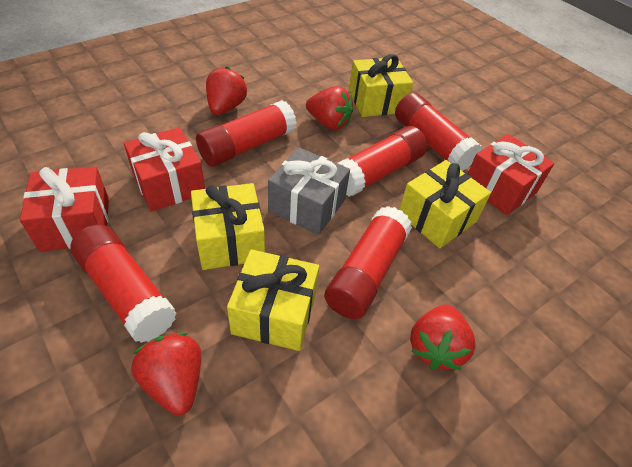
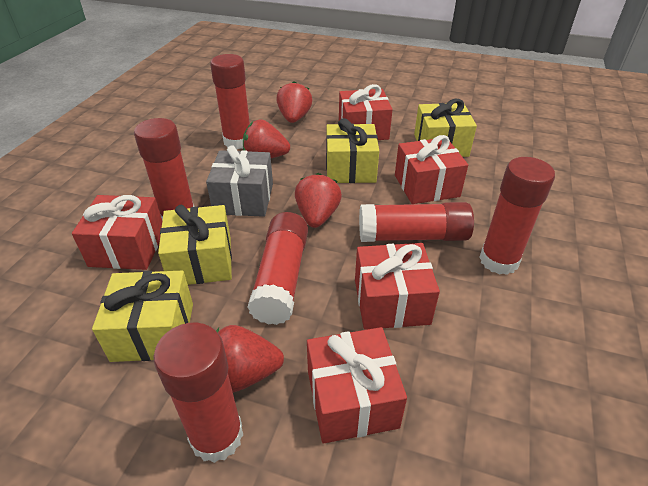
red gift: [20,166,109,252] [124,127,205,212] [468,134,555,215] = 3 -> [72,195,162,270] [307,327,407,444] [339,84,393,140] [355,243,440,330] [395,135,468,204] = 5
red glue stick: [70,224,177,343] [196,100,297,167] [324,206,412,319] [338,126,427,197] [395,93,482,171] = 5 -> [134,118,195,220] [153,322,243,463] [210,54,250,149] [247,212,308,325] [359,202,474,242] [479,157,555,275] = 6

